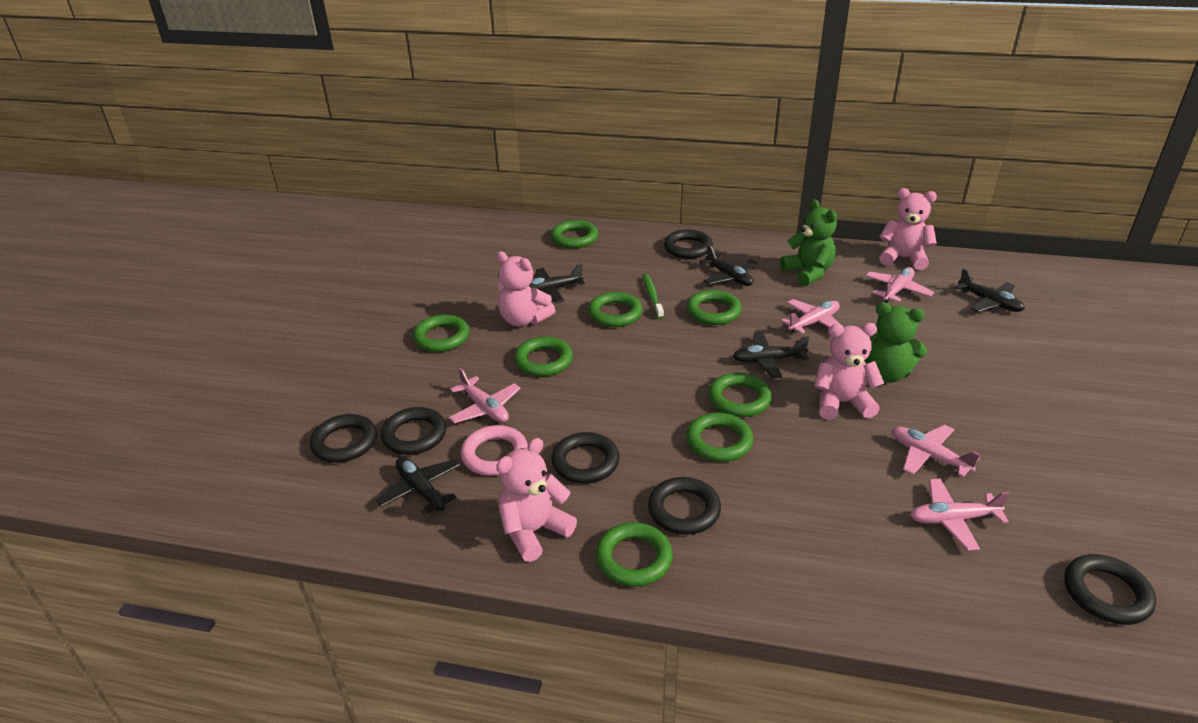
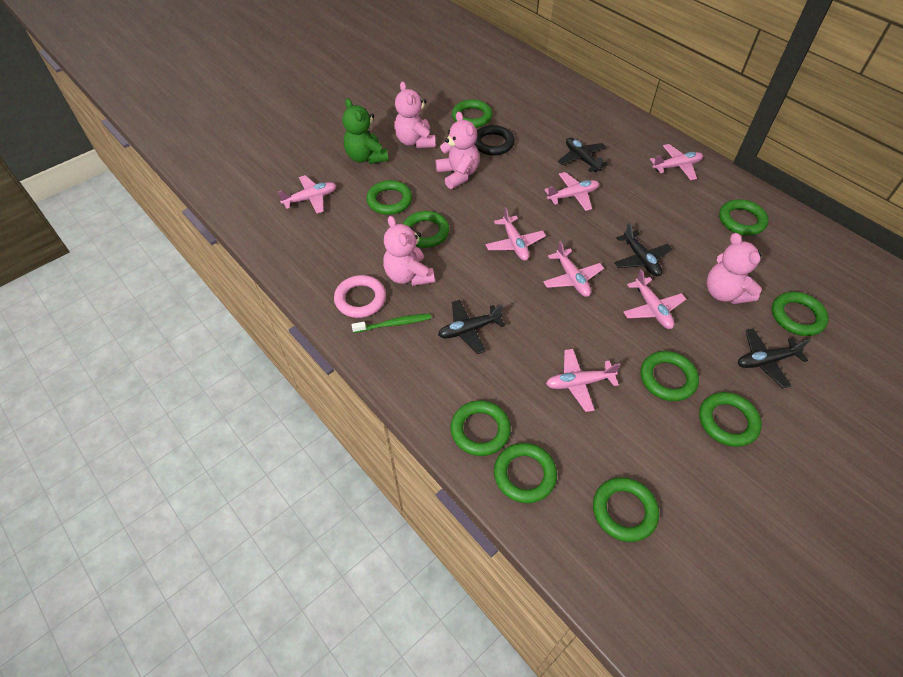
black plane: [376,457,460,515] [529,264,585,303] [699,244,757,286] [733,332,810,378] [954,268,1025,312] = 5 -> [438,300,505,354] [558,138,608,172] [614,223,672,276] [738,328,810,388] = 4
black ring: [310,414,377,463] [381,407,446,455] [551,432,619,484] [648,477,721,535] [664,229,713,259] [1064,554,1156,625] = 6 -> [475,125,515,155] = 1
green ring: [413,314,470,352] [514,336,573,377] [551,220,599,248] [588,292,642,327] [596,522,673,586] [686,290,742,325] [686,412,753,462] [708,372,772,417] = 8 -> [366,180,412,215] [403,211,449,248] [451,400,511,456] [452,99,492,128] [494,443,557,503] [593,477,659,542] [640,351,699,401] [699,392,762,447] [719,199,769,235] [772,292,829,336] = 10
green teddy bear: [780,199,837,286] [865,302,927,382] = 2 -> [343,98,388,164] = 1
pink plane: [448,368,521,423] [781,299,840,334] [865,267,934,303] [892,425,980,478] [910,478,1009,551] = 5 -> [278,175,337,214] [485,207,546,261] [543,241,604,297] [544,172,599,211] [546,349,621,412] [623,270,686,329] [650,144,703,180] = 7

